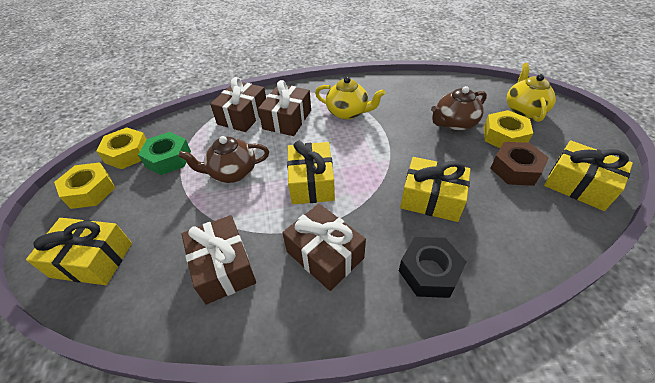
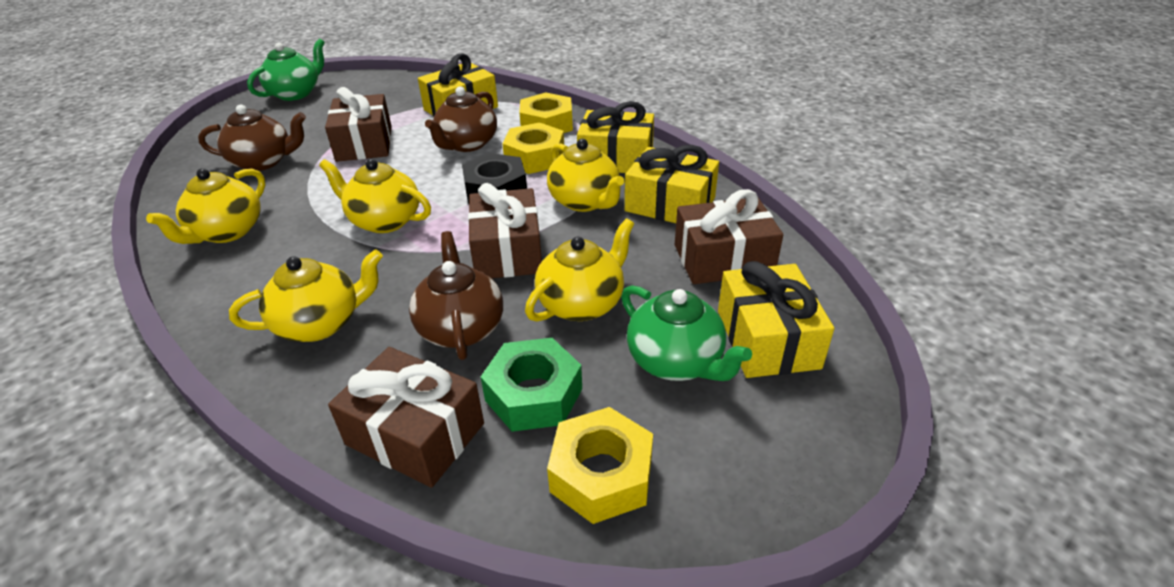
brown nut: [490,142,549,186] = 1 -> none = 0
brown teapot: [178,136,269,183] [431,86,487,131] = 2 -> [198,105,306,171] [409,231,503,360] [425,86,497,152] = 3
green teapot: none = 0 -> [247,39,325,101] [621,285,752,381] = 2
yellow teapot: [315,77,385,120] [506,63,556,122] = 2 -> [146,168,265,244] [229,249,383,342] [319,159,431,233] [525,218,634,322] [547,139,624,212] = 5

